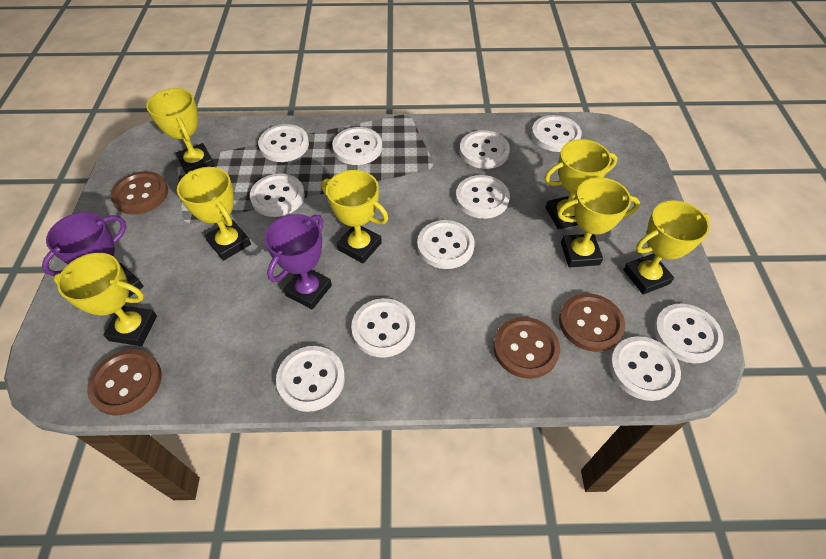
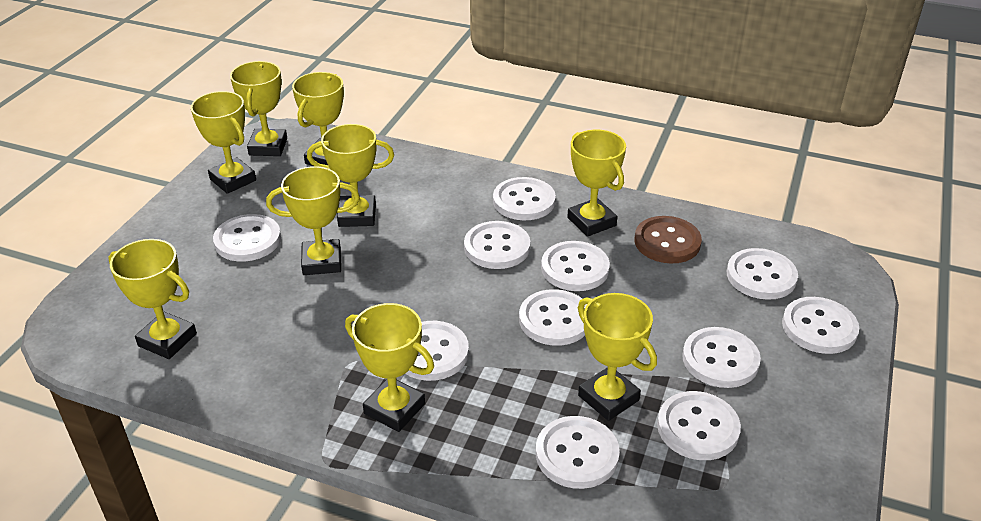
brown button: [87,349,162,416] [110,171,168,214] [493,317,560,379] [559,293,625,352] = 4 -> [634,216,702,263] = 1
purple trophy: [42,212,144,297] [265,214,332,309] = 2 -> none = 0
yellow trophy: [54,253,157,346] [146,88,215,174] [177,167,251,261] [321,170,388,263] [545,139,617,230] [557,177,640,268] [623,200,710,295] = 7 -> [108,239,197,359] [191,91,256,194] [230,61,287,156] [266,166,360,275] [292,72,344,166] [307,124,394,227] [345,303,434,432] [567,130,626,237] [578,293,657,421] = 9

